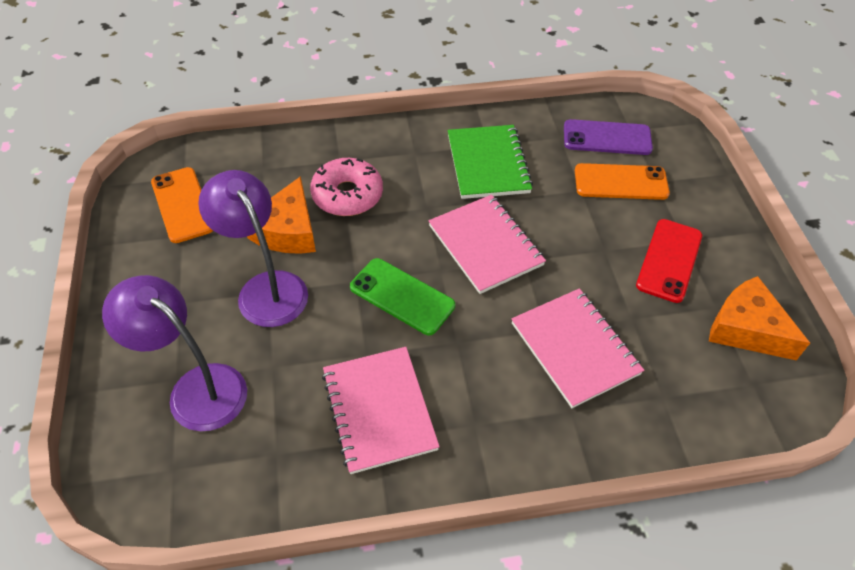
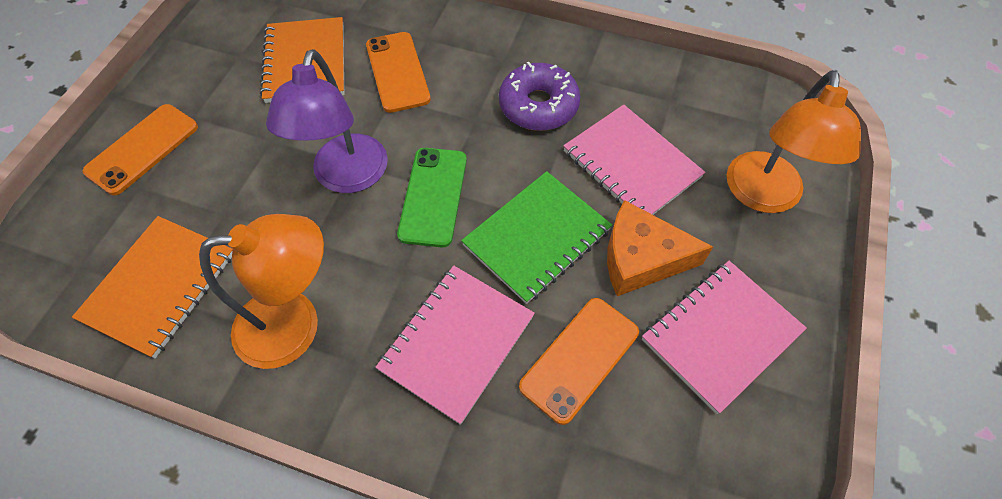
orange cheese: [247,176,316,254] [709,276,810,361] = 2 -> [607,200,713,296] = 1
orange lamp: none = 0 -> [199,214,324,369] [727,70,861,213] = 2
orange notebook: none = 0 -> [72,216,233,358] [260,17,344,103] = 2
orange phone: [151,167,213,243] [575,163,670,200] = 2 -> [83,104,198,195] [366,32,431,113] [519,298,639,425] = 3
pink donut: [310,158,383,216] = 1 -> none = 0
purple donut: none = 0 -> [499,62,581,131] = 1
purple lamp: [102,275,247,431] [198,170,308,327] = 2 -> [266,49,388,193] = 1
purple phone: [564,119,653,155] = 1 -> none = 0
red phone: [636,219,702,303] = 1 -> none = 0

